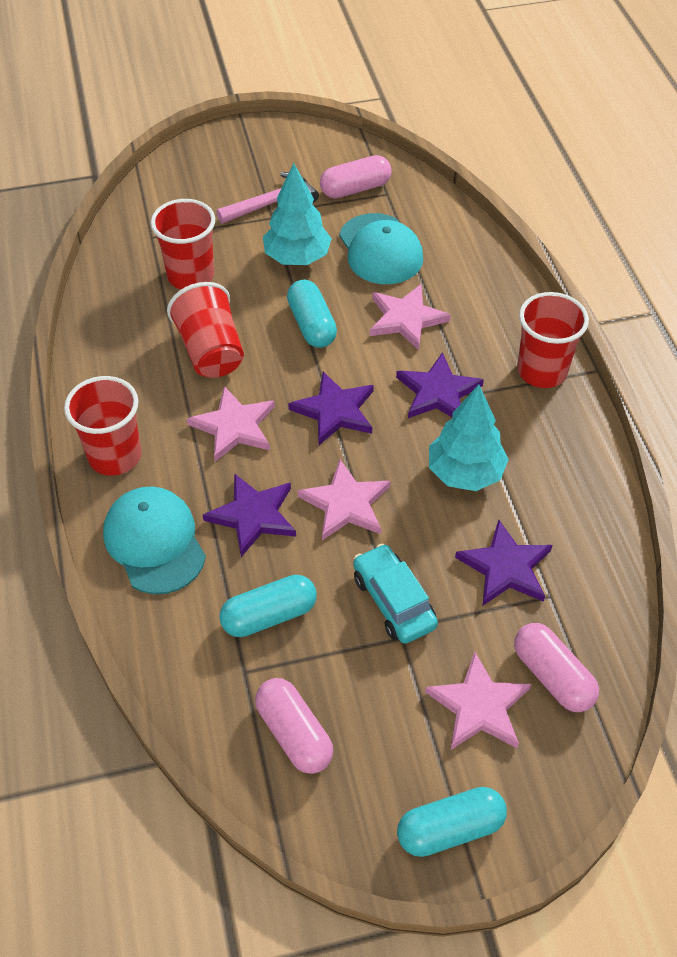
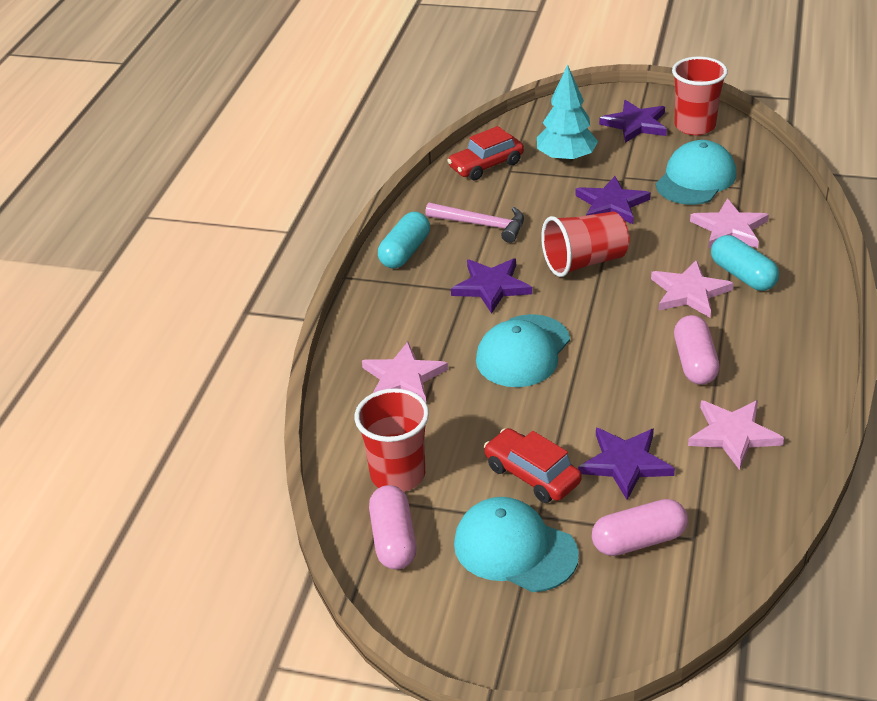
red car: none = 0 -> [447,126,524,181] [484,428,582,503] = 2
red cup: [64,376,142,476] [151,199,215,289] [167,282,244,378] [517,292,589,388] = 4 -> [354,388,429,492] [541,212,629,277] [672,56,728,135] = 3
turquoise cap: [103,486,206,594] [339,213,423,284] = 2 -> [454,497,579,592] [476,314,570,387] [656,140,736,205] = 3
turquoise capsule: [219,575,317,637] [287,279,337,348] [397,787,507,857] = 3 -> [378,212,430,269] [711,235,779,291] = 2
turquoise car: [353,543,438,644] = 1 -> none = 0
turquoise tree: [263,163,332,265] [429,384,509,491] = 2 -> [537,65,598,163] = 1

